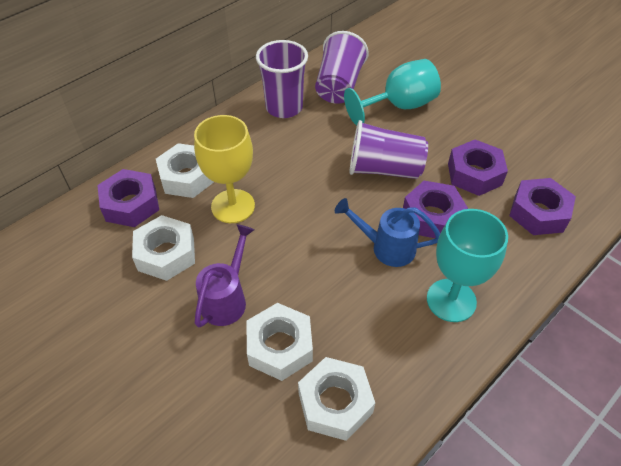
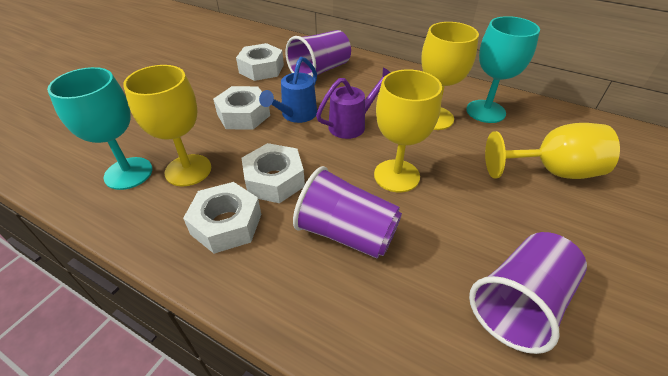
purple nut: [97,169,159,227] [403,181,468,238] [448,140,508,196] [509,178,576,235] = 4 -> none = 0
yellow goblet: [194,115,255,223] = 1 -> [123,65,211,187] [374,69,442,192] [421,22,479,130] [485,123,620,179] = 4

